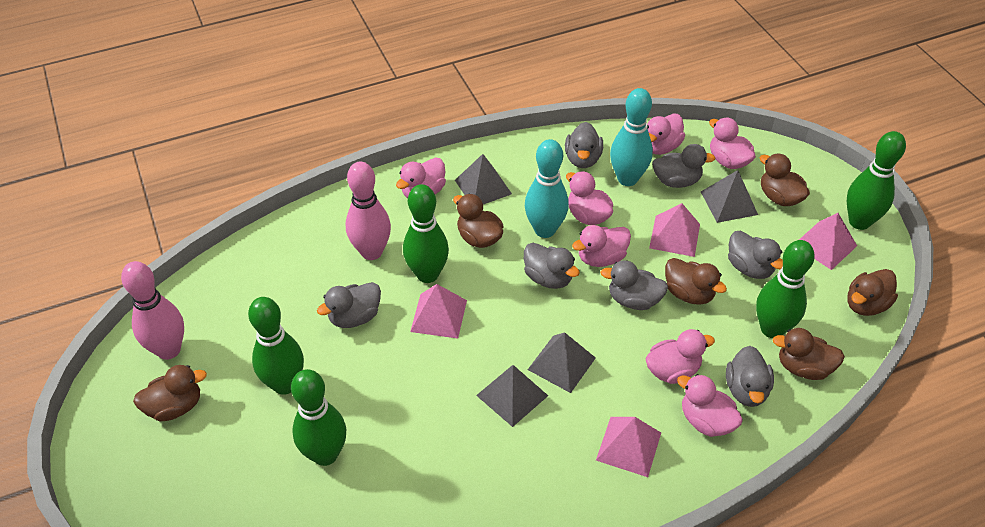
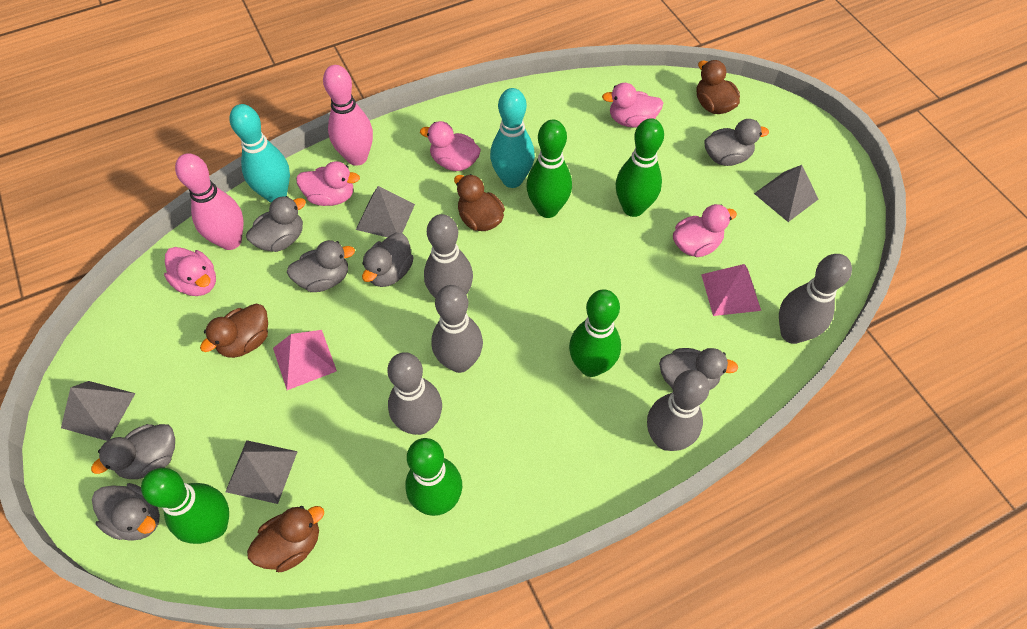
brown duck: [133,365,207,421] [453,194,503,248] [665,258,727,305] [760,154,810,206] [772,328,845,380] [848,269,898,316] = 6 -> [200,304,268,358] [247,506,324,572] [454,174,505,231] [697,60,740,114] = 4
grey bowling pin: none = 0 -> [387,352,442,435] [424,214,473,298] [431,285,483,373] [647,370,710,451] [779,254,852,344] = 5
pink duck: [396,158,446,198] [566,171,613,225] [572,225,631,267] [646,329,715,384] [647,113,685,155] [677,374,743,437] [709,117,756,169] = 7 -> [164,247,216,296] [296,161,360,206] [420,121,481,171] [602,83,663,128] [673,204,737,257] = 5
pink pyramid: [410,284,467,339] [596,417,661,477] [649,203,700,257] [799,213,857,270] = 4 -> [273,330,337,390] [701,264,761,316] = 2

